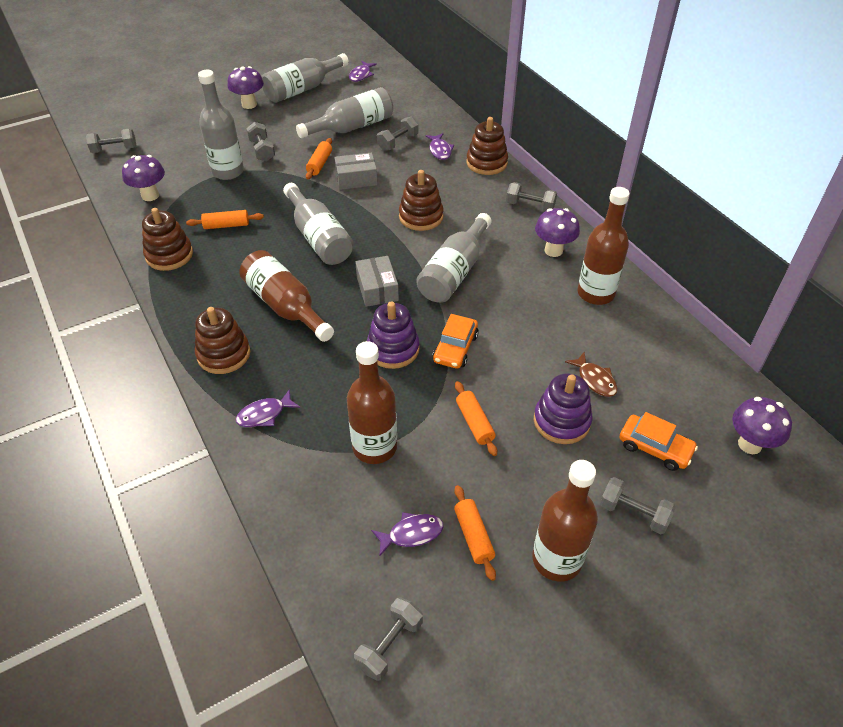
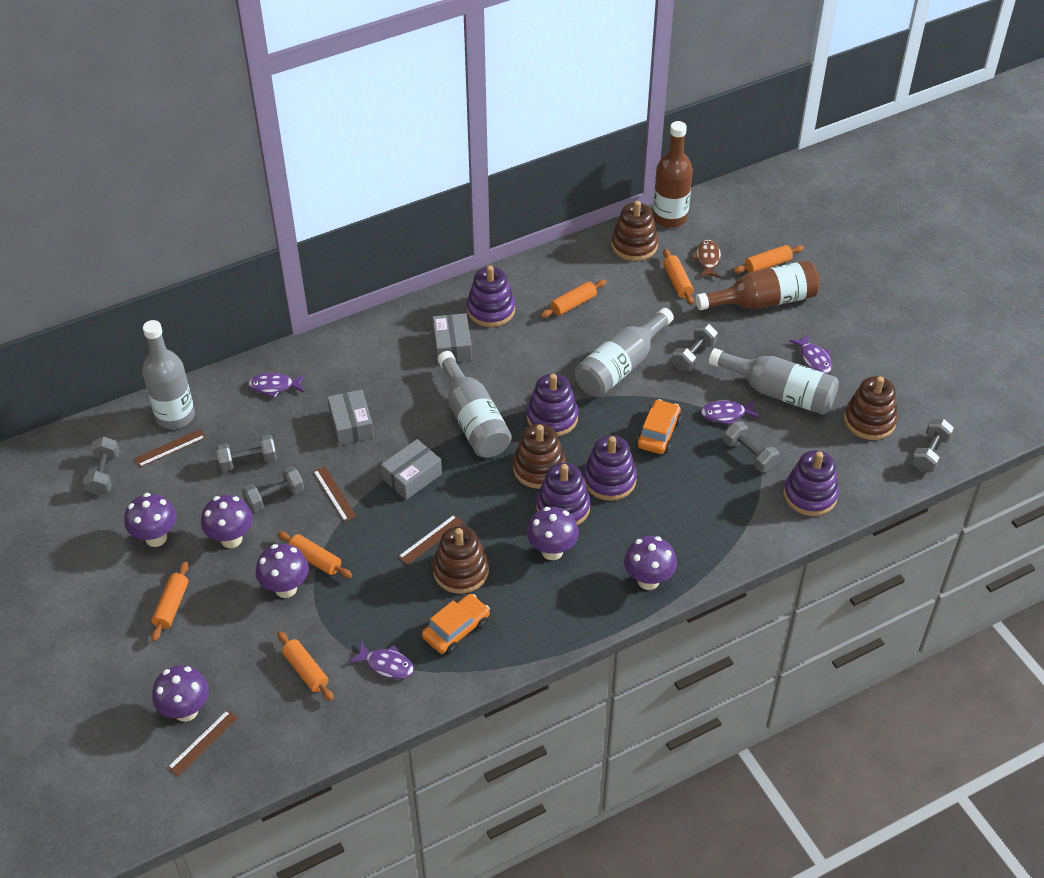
brown bottle: [239,250,334,342] [347,341,397,464] [532,460,598,582] [578,187,630,305] = 4 -> [653,121,693,228] [696,260,820,310] = 2
brown ruler: none = 0 -> [134,429,206,467] [167,710,238,776] [313,466,357,522] [398,515,463,565] = 4
grey bottle: [198,70,244,180] [262,53,349,103] [283,183,354,265] [296,87,393,138] [416,213,492,303] = 5 -> [142,320,195,429] [437,351,512,457] [575,308,674,397] [709,348,839,415] = 4
grey box: [334,152,378,190] [355,256,399,307] = 2 -> [328,389,374,446] [381,439,442,500] [433,313,472,364] = 3
orange rolling pin: [186,210,264,229] [306,138,332,180] [454,485,496,581] [455,381,497,456] = 4 -> [151,561,189,642] [277,631,334,701] [278,532,352,578] [541,280,606,318] [663,249,694,305] [734,245,804,273] = 6
purple mushroom: [122,155,165,201] [228,66,264,109] [535,208,580,257] [732,397,792,454] = 4 -> [124,493,177,547] [152,665,209,722] [201,495,253,548] [255,544,309,598] [527,507,579,560] [624,536,677,590] = 6
purple stacking toy: [367,301,420,369] [534,373,592,444] = 2 -> [467,265,515,327] [527,373,578,437] [536,463,591,526] [583,435,637,501] [784,450,839,516] = 5

